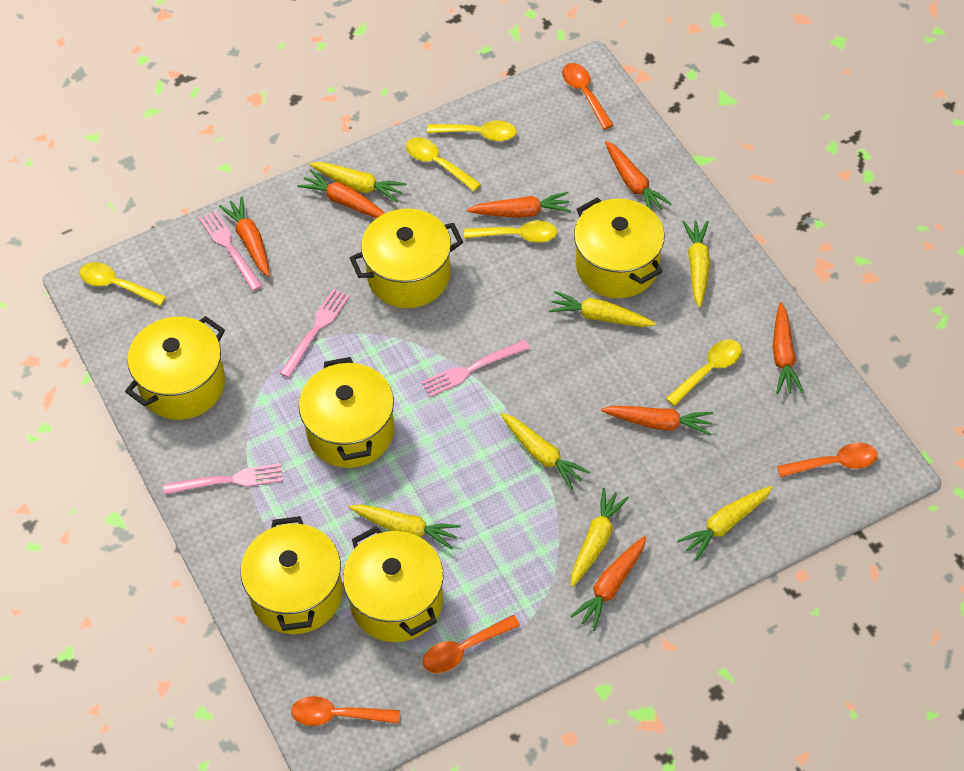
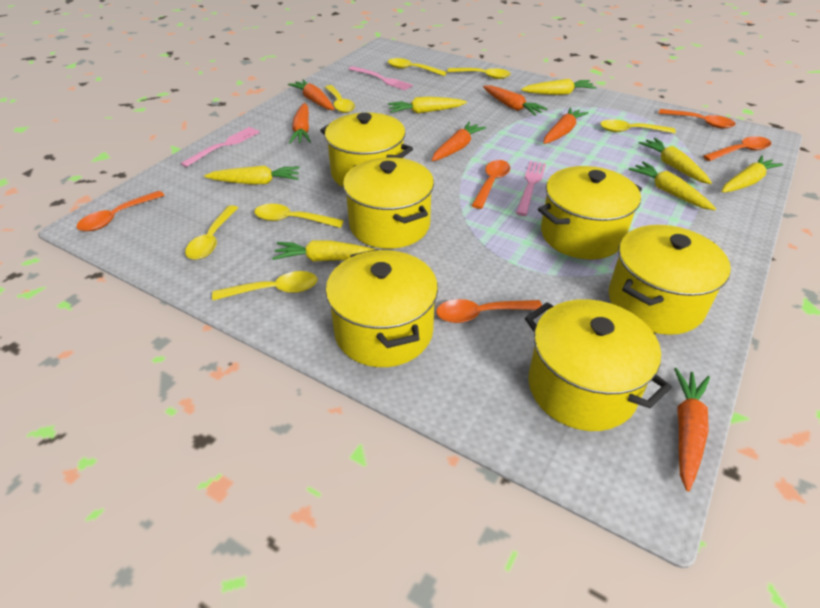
orange carrot: [219,197,270,277] [297,169,385,218] [467,192,571,218] [570,536,646,631] [601,406,713,435] [605,141,672,210] [773,302,804,394] = 7 -> [288,79,334,110] [289,103,311,143] [432,122,486,161] [483,85,548,116] [543,107,588,144] [674,368,710,491] = 6
orange spoon: [291,696,400,726] [423,615,520,673] [562,63,613,129] [777,443,878,477] = 4 -> [77,191,165,231] [436,299,542,323] [471,160,510,209] [658,109,736,129] [703,136,771,161] = 5
pink fork: [163,463,283,495] [199,211,262,291] [280,289,350,378] [421,339,530,397] = 4 -> [181,127,260,167] [349,66,413,90] [516,161,546,216] = 3
yellow spoon: [80,262,166,306] [406,137,481,191] [427,120,517,141] [464,220,557,243] [666,339,742,406] = 5 -> [185,205,238,260] [212,271,318,300] [254,204,344,228] [325,85,355,113] [388,58,447,76] [447,68,511,79] [600,119,676,134] = 7

